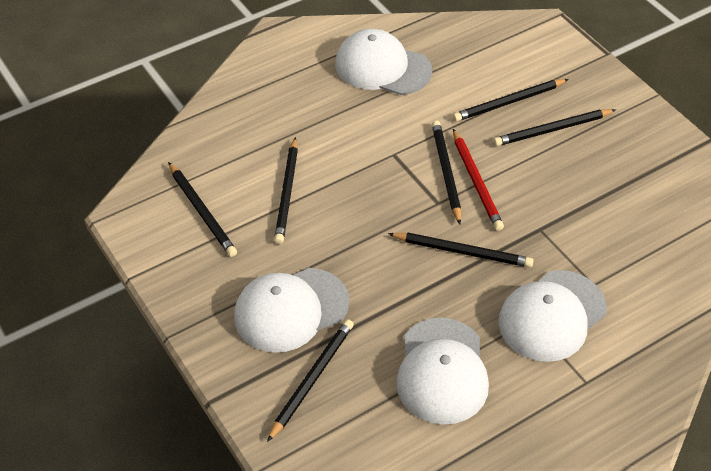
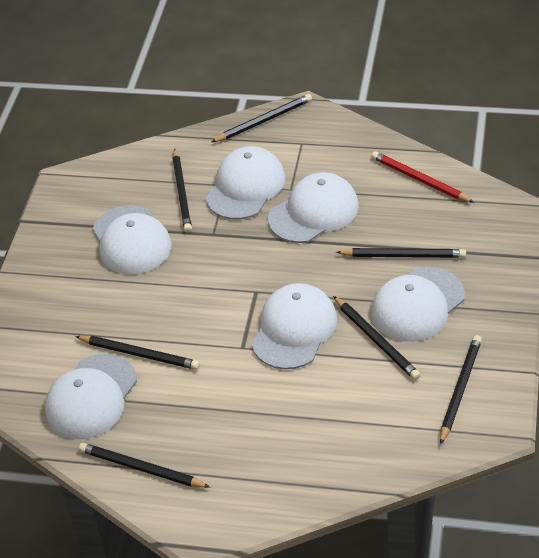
white cap: [234,268,349,353] [335,29,432,95] [396,318,489,425] [498,270,607,362] = 4 -> [45,354,137,439] [93,205,172,275] [206,146,285,220] [252,283,337,369] [268,172,359,243] [371,267,465,342] = 6

